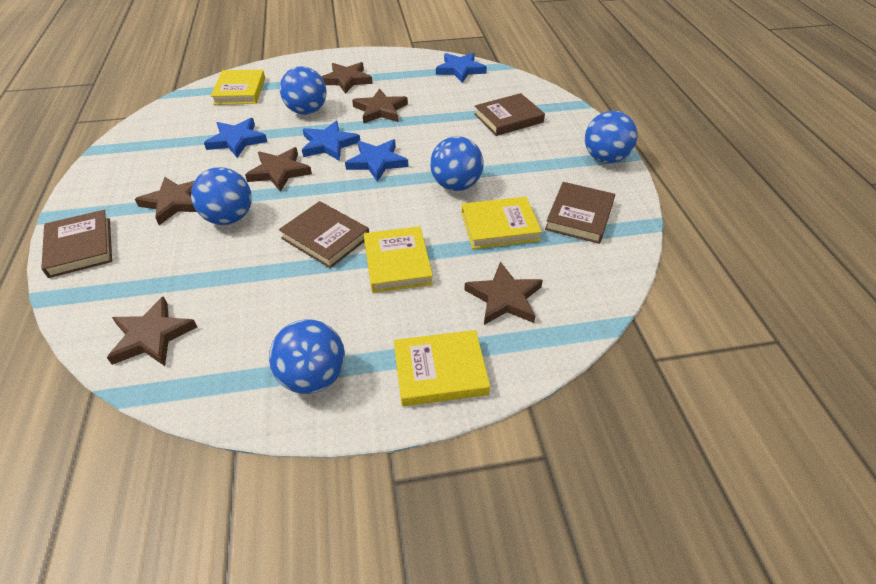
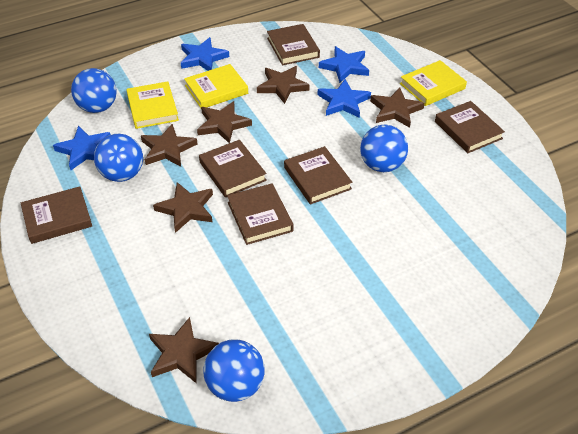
blue ball: [191,167,252,225] [269,319,345,394] [280,66,327,115] [430,136,484,191] [585,111,637,163] = 5 -> [71,68,117,113] [94,134,143,182] [203,339,265,402] [360,124,408,172] = 4
brown book: [41,210,112,278] [279,201,369,268] [474,93,545,136] [545,182,615,244] = 4 -> [21,186,92,244] [199,140,267,197] [227,183,293,245] [267,24,320,65] [284,146,352,204] [435,101,505,153] = 6
yellow book: [211,70,265,105] [364,226,433,293] [394,330,490,406] [461,197,542,249] = 4 -> [127,81,179,129] [184,64,248,108] [400,60,467,106] = 3

